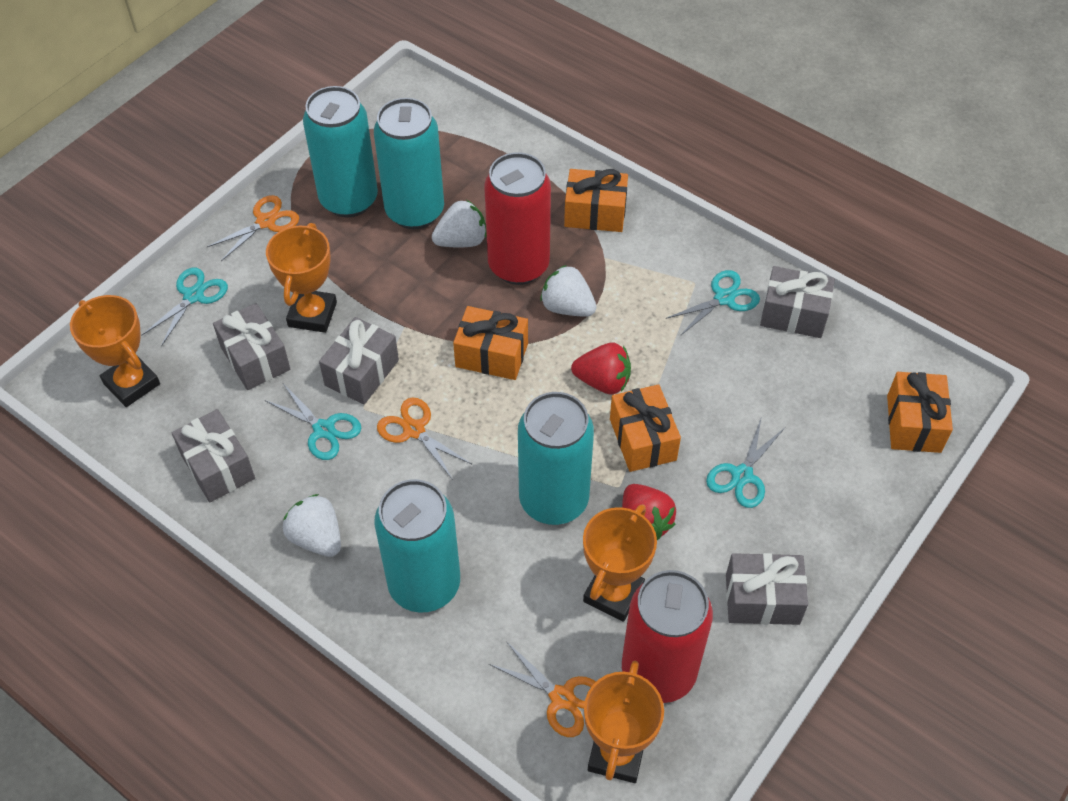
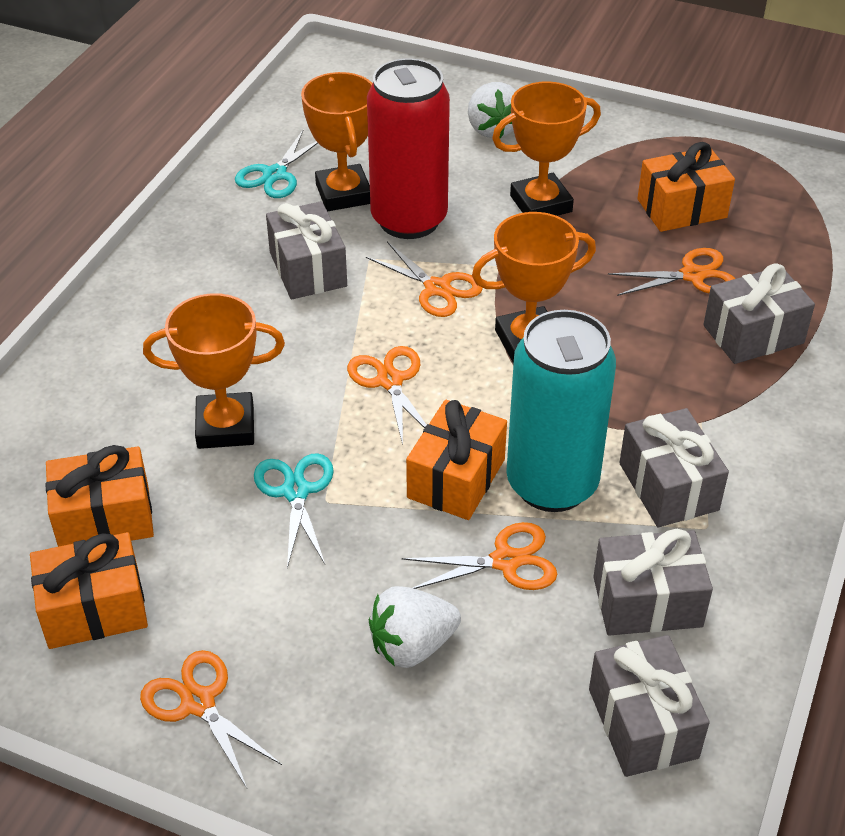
orange scissors: [207,195,299,261] [377,397,472,480] [489,641,596,737] = 3 -> [140,650,282,788] [347,346,426,445] [366,241,483,317] [402,522,557,590] [608,248,735,296] = 5
red can: [484,152,551,285] [622,570,713,703] = 2 -> [367,58,450,239] = 1
red strawberry: [571,343,631,394] [622,484,676,540] = 2 -> none = 0
turquoise can: [303,86,378,218] [374,98,444,229] [374,479,460,612] [518,392,594,525] = 4 -> [506,310,616,512] = 1
turquoise scissors: [141,268,228,346] [265,384,361,460] [665,270,760,336] [706,419,785,508] = 4 -> [235,130,318,198] [254,453,334,568] = 2
white strawberry: [283,494,341,557] [432,200,487,247] [540,265,597,316] = 3 -> [369,586,461,668] [468,82,516,138] = 2

